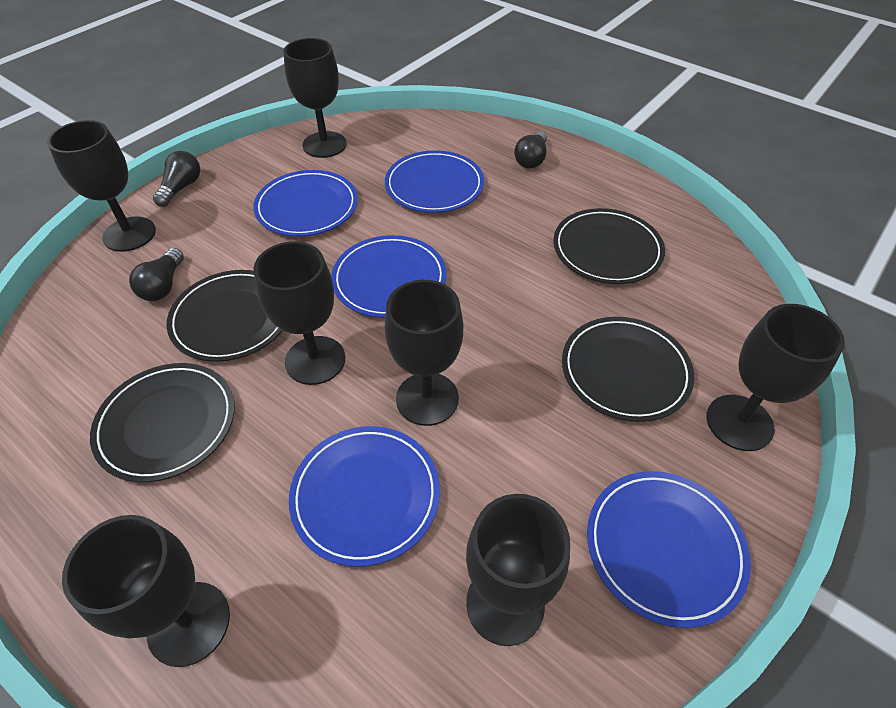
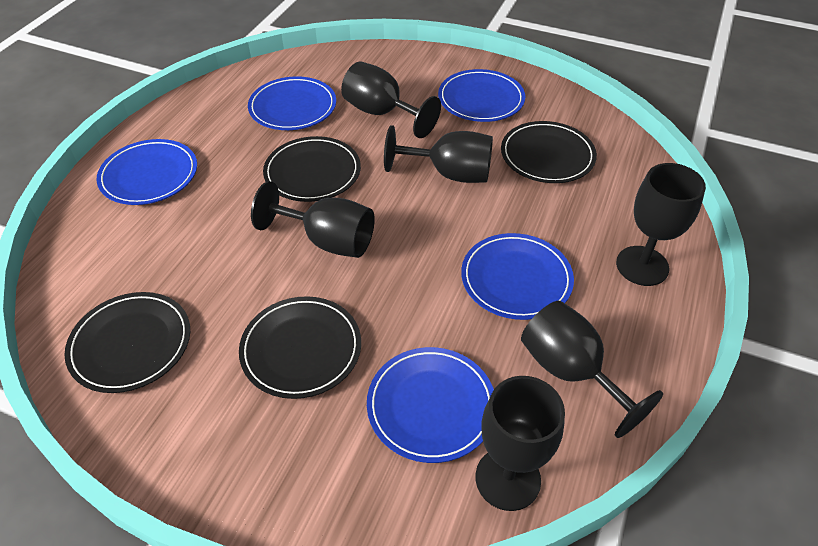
black goblet: [47,120,156,252] [62,515,230,667] [253,241,345,385] [283,38,347,158] [385,280,463,426] [466,494,570,646] [706,304,845,451] = 7 -> [251,181,375,258] [341,62,441,138] [384,125,493,183] [476,376,565,511] [521,301,663,438] [616,163,706,286] = 6
black light bulb: [129,248,184,301] [153,151,200,207] [514,131,547,168] = 3 -> none = 0

